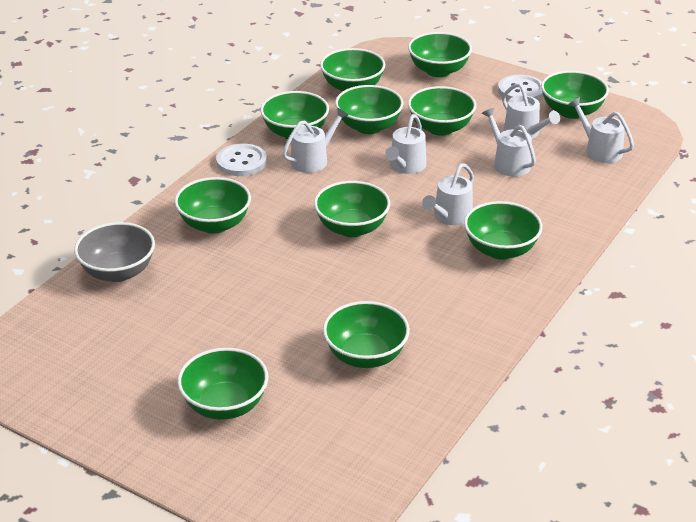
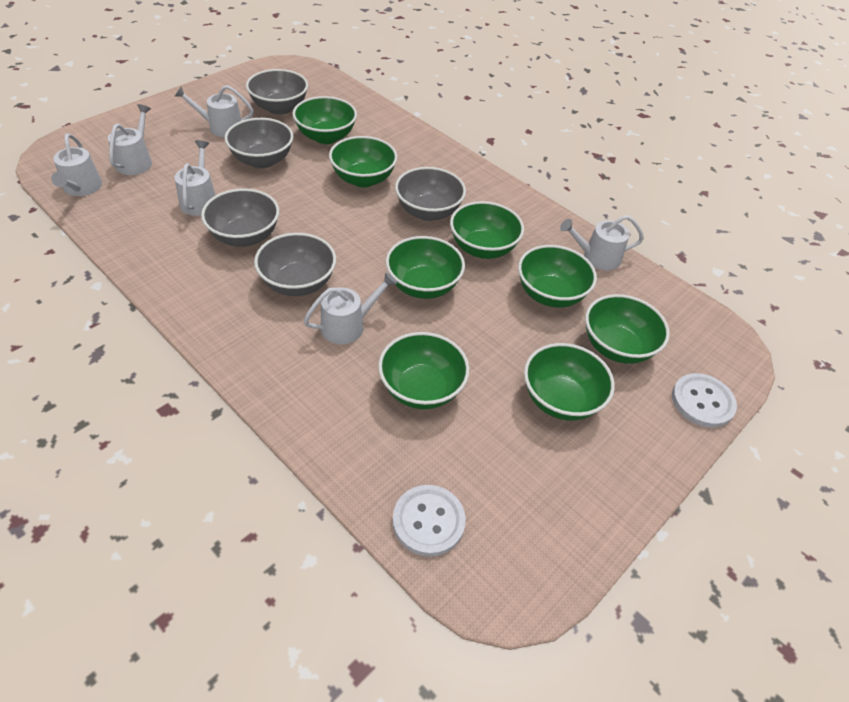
green bowl: [174,177,251,234] [177,348,268,420] [260,91,329,139] [314,181,390,237] [320,48,385,92] [323,301,410,368] [335,85,404,134] [408,32,472,77] [408,86,476,136] [464,201,543,260] [541,71,609,119] = 11 -> [292,96,357,144] [329,136,398,187] [378,332,470,409] [386,236,465,299] [450,201,524,259] [518,245,597,307] [524,343,615,421] [585,294,670,364] = 8
grey bowl: [74,222,155,282] = 1 -> [201,189,279,247] [225,118,293,168] [246,69,308,115] [254,233,336,296] [395,167,466,221] = 5

